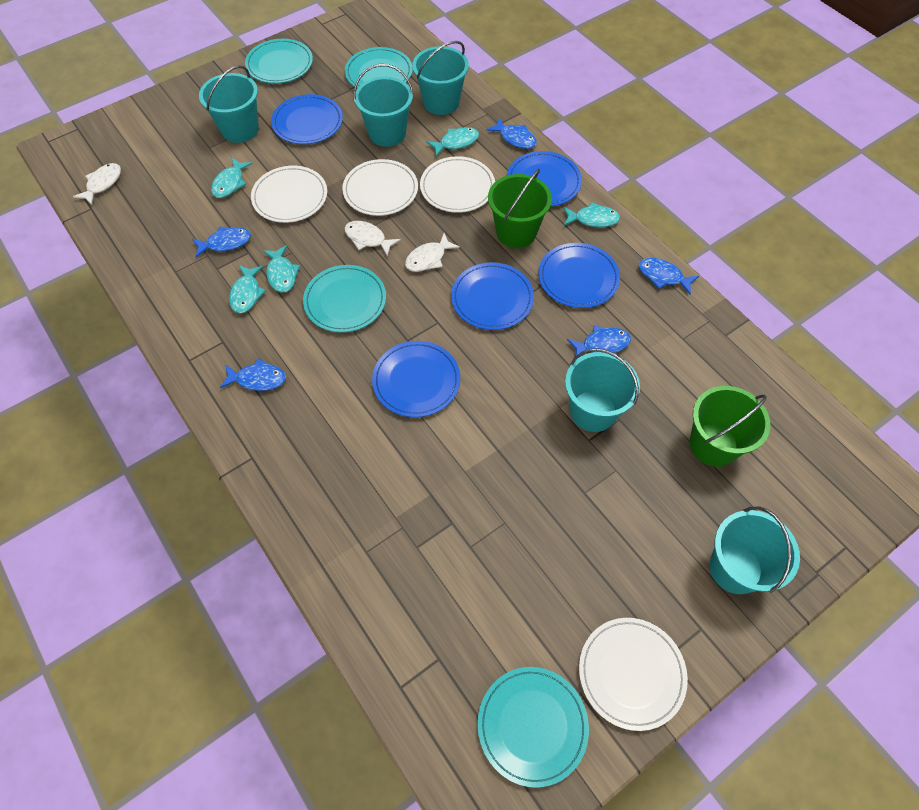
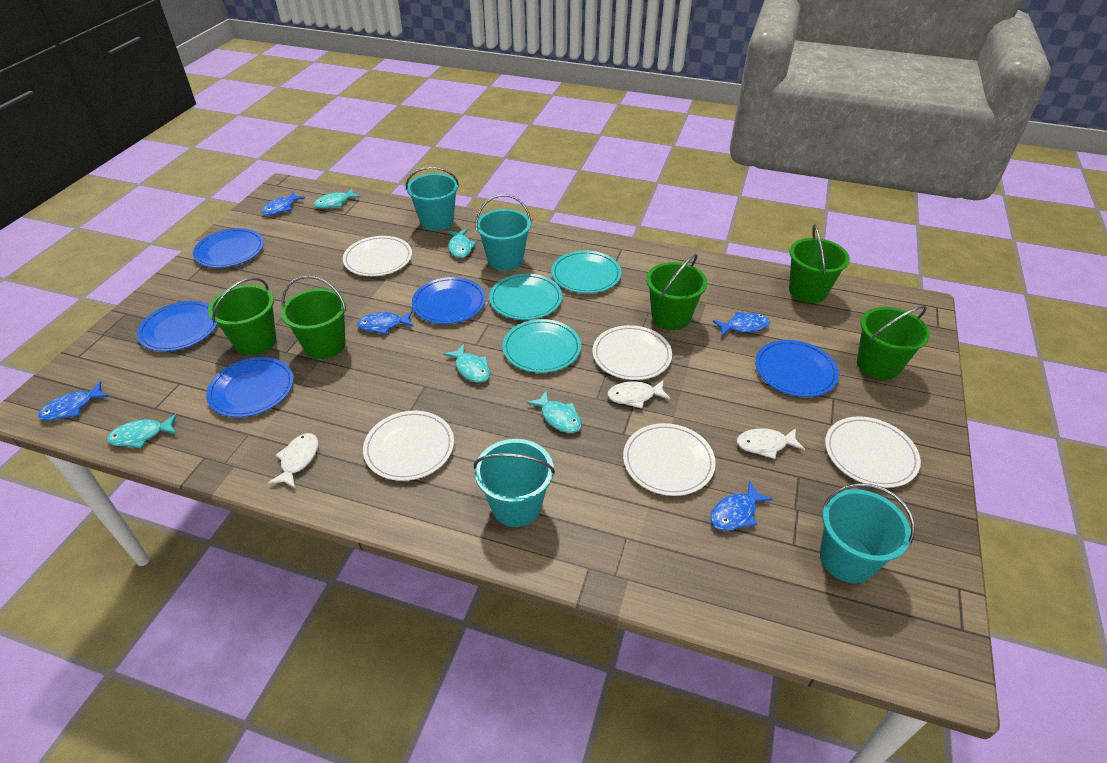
green bucket: [488,169,552,248] [689,386,770,467] = 2 -> [208,278,276,355] [281,275,346,359] [646,254,707,330] [789,224,850,303] [857,305,930,380] = 5
turquoise bucket: [199,65,259,143] [353,64,413,147] [412,41,469,115] [565,348,640,432] [710,507,800,594] = 5 -> [406,167,459,231] [474,439,555,527] [476,194,531,271] [820,483,915,583] = 4
turquoise plate: [245,39,313,83] [303,265,386,333] [345,47,413,88] [478,667,589,788] = 4 -> [489,274,562,320] [502,319,581,373] [551,251,622,293] = 3
white plate: [251,166,327,223] [342,159,418,216] [420,156,495,213] [579,618,688,731] = 4 -> [343,236,412,276] [363,411,454,481] [593,325,672,380] [623,423,716,496] [825,416,921,488] = 5

